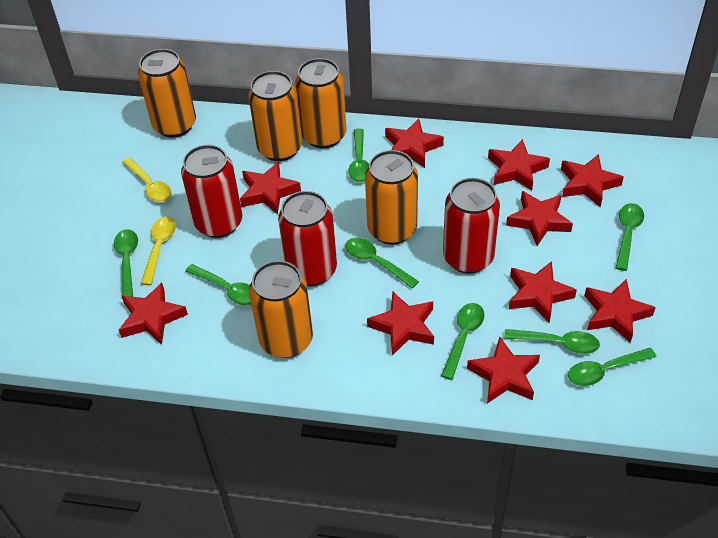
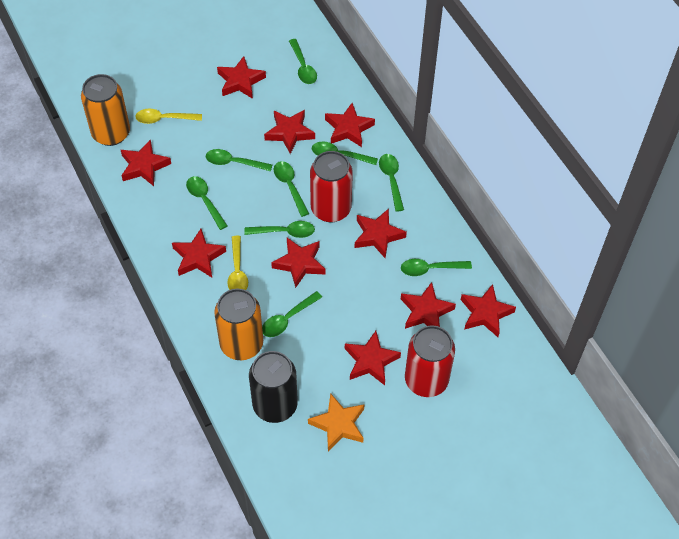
black can: none = 0 -> [249,351,298,423] = 1
green spoon: [114,229,138,297] [185,264,251,305] [345,238,419,289] [348,128,369,182] [441,303,484,380] [504,329,600,354] [568,348,656,386] [616,203,644,271] = 8 -> [186,176,228,230] [206,149,272,172] [244,221,315,238] [262,291,322,337] [274,161,309,217] [289,39,317,84] [312,142,378,165] [379,154,404,212] [401,259,472,276] = 9
orange can: [138,49,196,138] [248,71,302,161] [249,261,313,358] [295,58,347,148] [365,150,418,245] = 5 -> [81,74,130,146] [214,289,263,360] = 2
orange star: none = 0 -> [308,393,365,451] = 1
red can: [181,145,242,238] [278,191,337,286] [443,178,500,274] = 3 -> [310,151,353,222] [405,325,455,397] = 2

